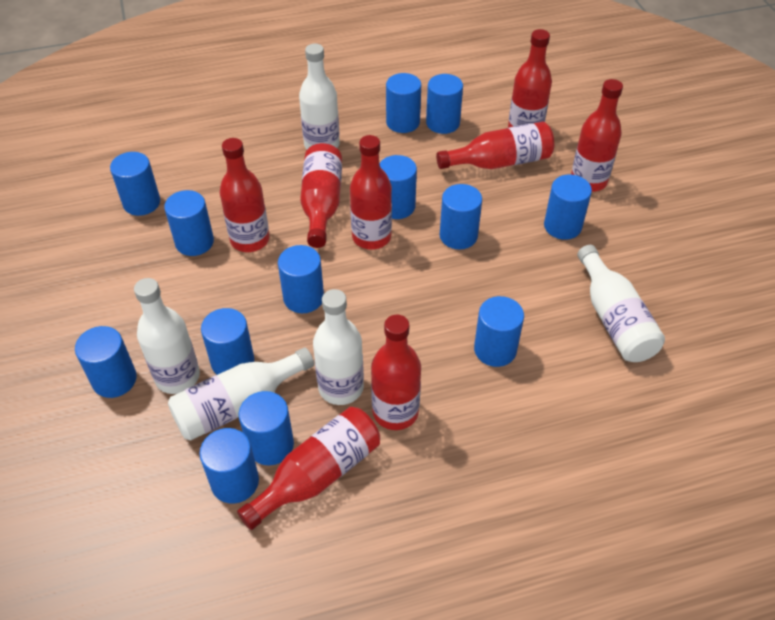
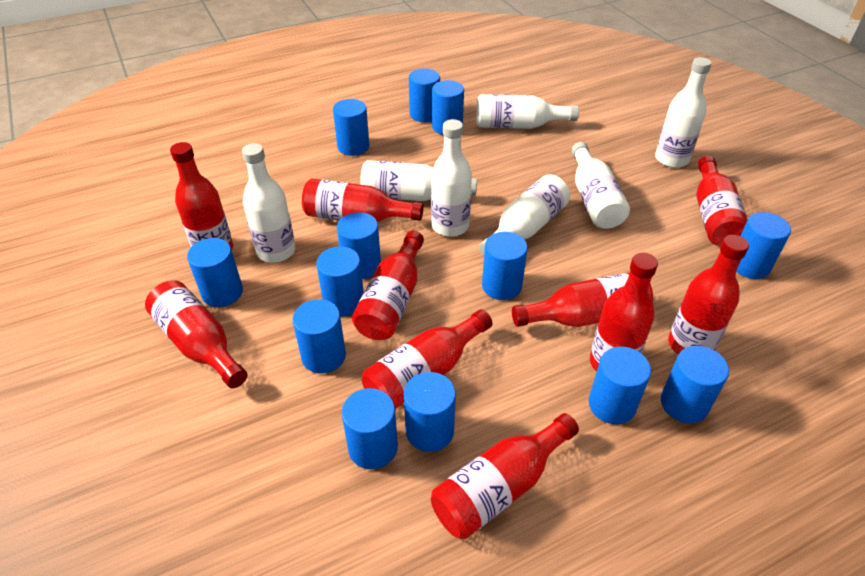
red bottle: [220,138,269,252] [237,407,380,530] [300,143,342,248] [350,135,392,249] [371,315,421,430] [436,122,554,169] [508,29,552,128] [571,79,623,192] = 8 -> [145,280,247,388] [170,142,233,250] [302,178,424,222] [352,231,424,340] [362,309,492,409] [431,413,579,539] [512,273,653,327] [590,253,658,372] [668,235,749,355] [696,156,748,246] = 10
white bottle: [134,278,200,394] [168,347,314,441] [299,44,340,149] [313,289,364,405] [577,245,665,362] = 5 -> [242,143,296,263] [360,160,477,201] [431,119,472,237] [476,94,579,129] [479,174,570,256] [571,142,630,229] [655,57,712,168] = 7

